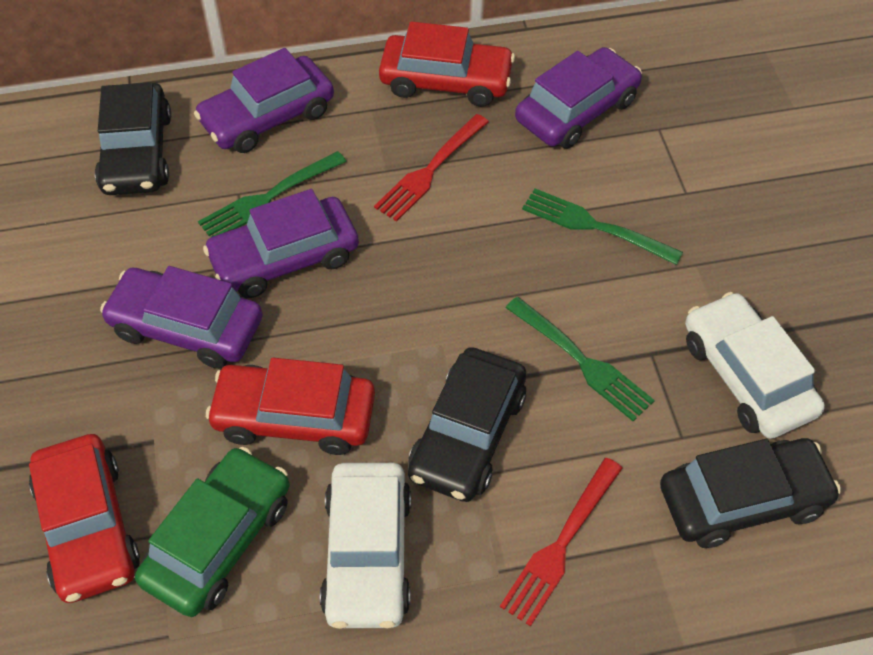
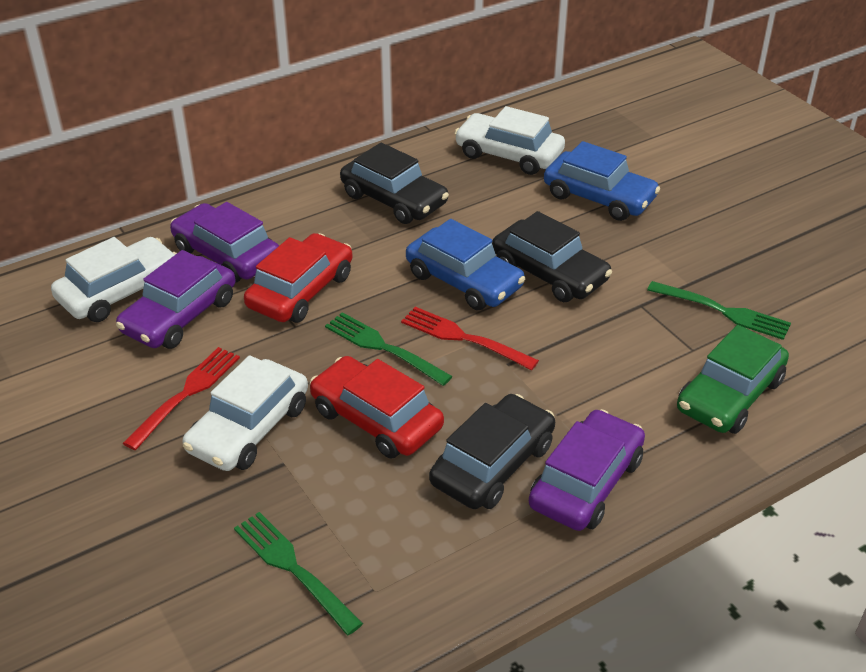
blue car: none = 0 -> [406,219,525,310] [544,141,660,221] = 2
purple car: [100,266,263,369] [194,48,334,153] [203,189,359,298] [515,47,642,149] = 4 -> [116,250,236,349] [170,202,279,283] [529,409,645,531] = 3
red car: [29,434,140,603] [206,358,375,455] [379,21,515,107] = 3 -> [244,233,353,323] [310,356,444,458] = 2
white car: [320,463,411,629] [685,292,825,439] = 2 -> [51,237,177,322] [182,355,308,471] [455,106,565,175] = 3

